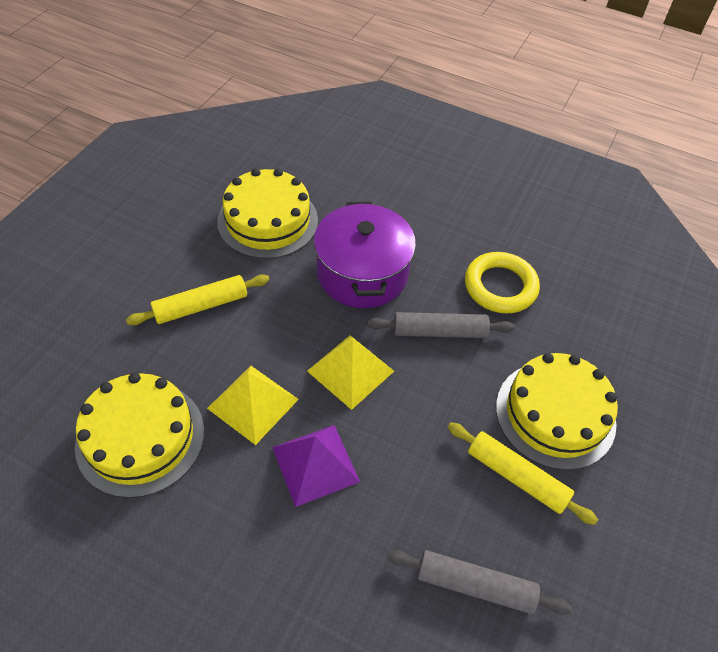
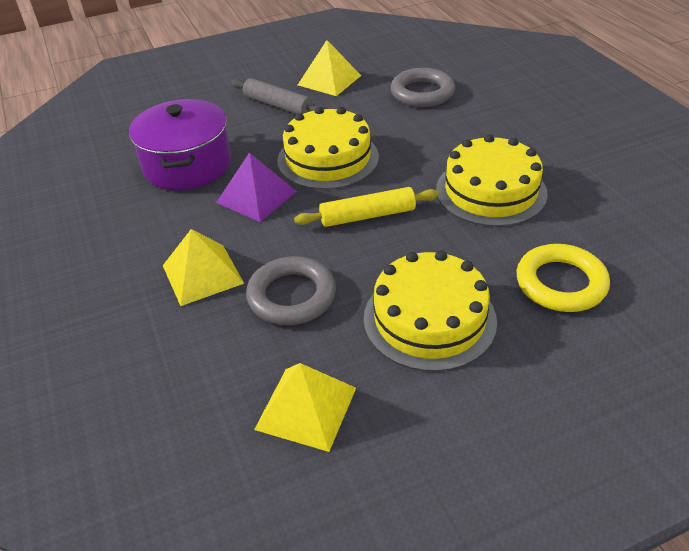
grey ring: none = 0 -> [246,256,336,325] [391,68,455,107] = 2
grey rolling pin: [368,312,515,338] [388,550,572,614] = 2 -> [231,78,324,114] = 1
yellow pyramid: [207,366,299,445] [307,335,394,410] = 2 -> [163,229,244,306] [254,363,356,452] [298,40,361,96] = 3
yellow rolling pin: [126,274,269,325] [448,422,598,525] = 2 -> [294,187,439,227] = 1

